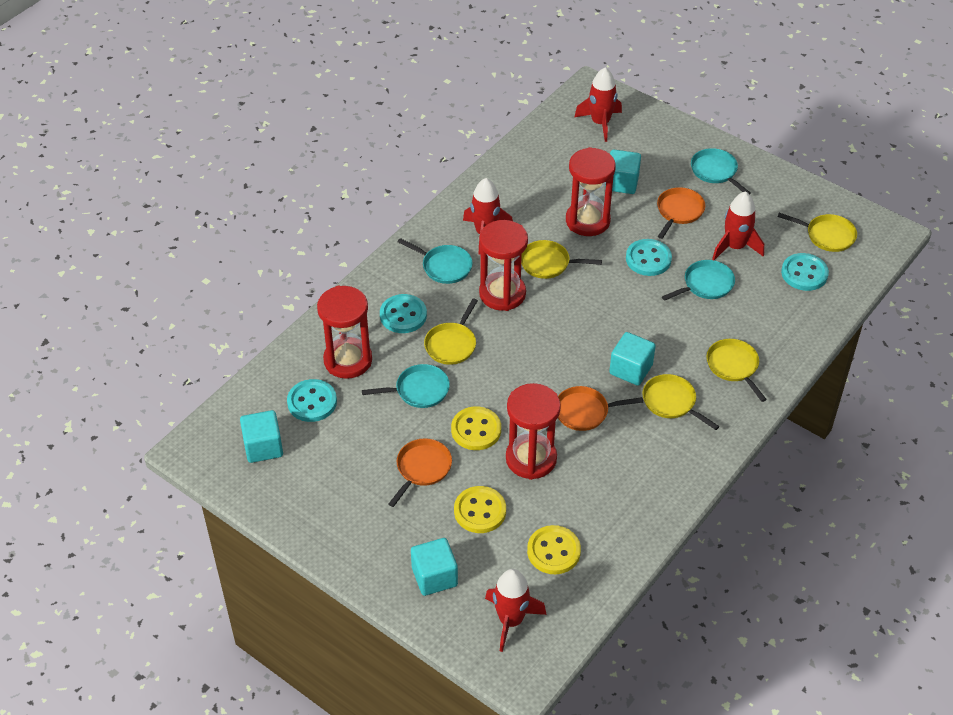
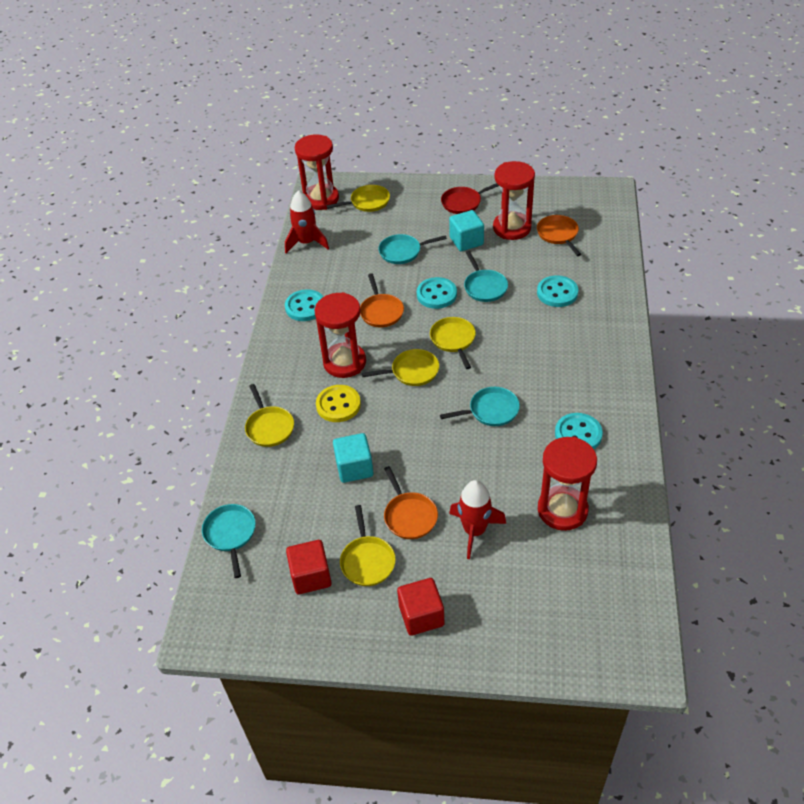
red cube: none = 0 -> [286,540,332,594] [397,578,444,636] = 2
red pan: none = 0 -> [441,183,499,214] = 1
red rocket: [463,178,513,255] [485,569,546,652] [574,67,622,142] [712,191,764,260] = 4 -> [285,190,329,253] [449,480,506,559] = 2
turquoise cube: [240,410,283,463] [411,538,458,596] [605,150,641,194] [609,332,656,386] = 4 -> [333,433,373,483] [449,210,484,251] = 2
yellow button: [451,407,501,450] [454,486,506,533] [527,525,581,574] = 3 -> [316,385,361,422] = 1

